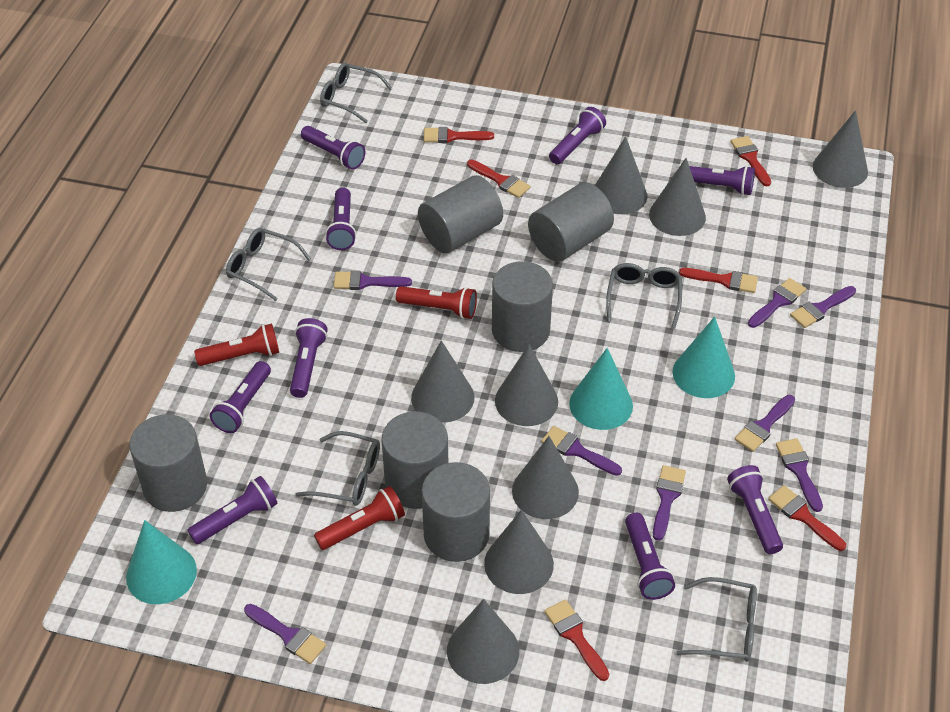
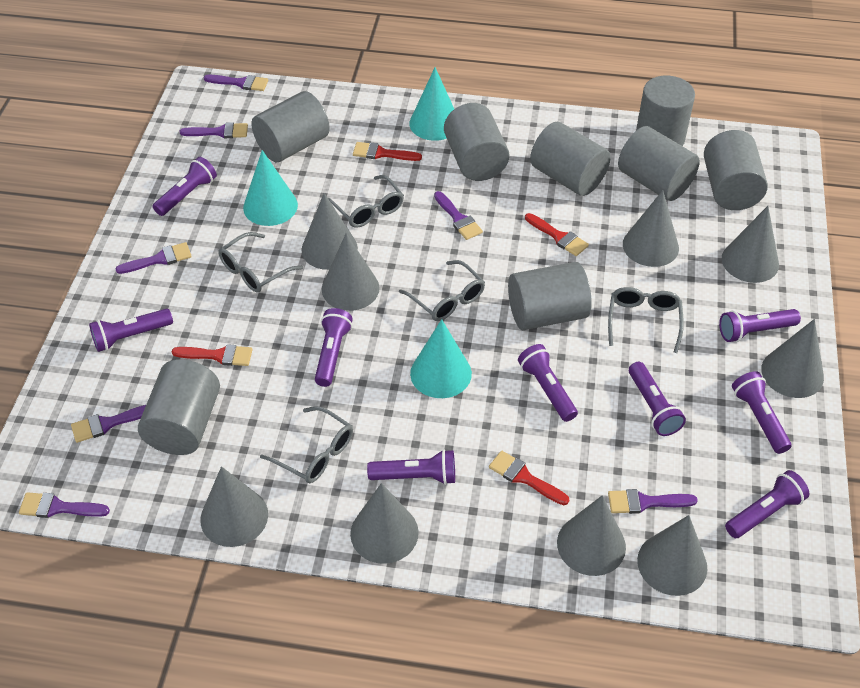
grey cone: [411,340,474,423] [447,599,519,684] [484,510,554,594] [495,344,558,426] [512,436,579,519] [595,136,647,214] [649,158,706,236] [813,110,868,188] = 8 -> [200,466,268,547] [301,193,358,270] [322,233,380,311] [350,483,419,564] [557,495,626,576] [623,190,679,267] [637,515,707,596] [722,206,779,283] [761,319,824,398] = 9
grey cylinder: [129,414,207,512] [382,412,448,509] [418,175,503,253] [422,462,490,562] [492,261,553,352] [528,182,614,262] = 6 -> [138,359,220,455] [251,91,330,162] [444,103,509,181] [508,262,592,330] [530,122,611,196] [618,126,700,201] [636,76,695,146] [704,130,768,210] = 8
purple brush: [244,604,326,664] [334,271,412,290] [541,426,622,476] [653,465,686,541] [735,395,795,452] [748,278,806,328] [776,438,823,512] [790,286,856,328] = 8 -> [19,492,110,518] [71,405,146,443] [115,242,192,274] [180,122,248,138] [204,75,268,91] [434,191,483,240] [608,489,698,514] = 7
red brush: [424,127,494,143] [467,160,531,198] [544,599,609,681] [679,268,758,293] [730,136,771,186] [768,485,846,551] = 6 -> [172,344,253,366] [353,142,422,161] [489,451,569,505] [525,213,589,256] = 4
red flashlight: [194,324,279,366] [314,486,405,550] [396,286,477,319] = 3 -> none = 0

